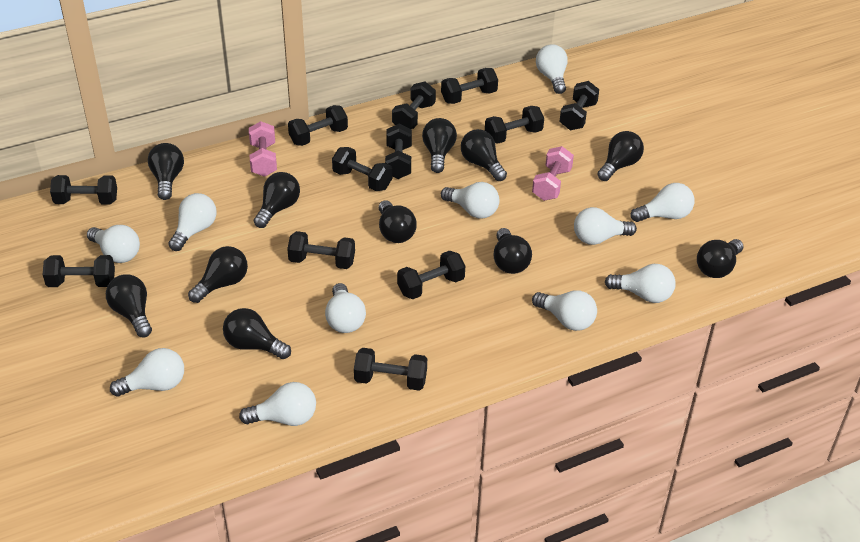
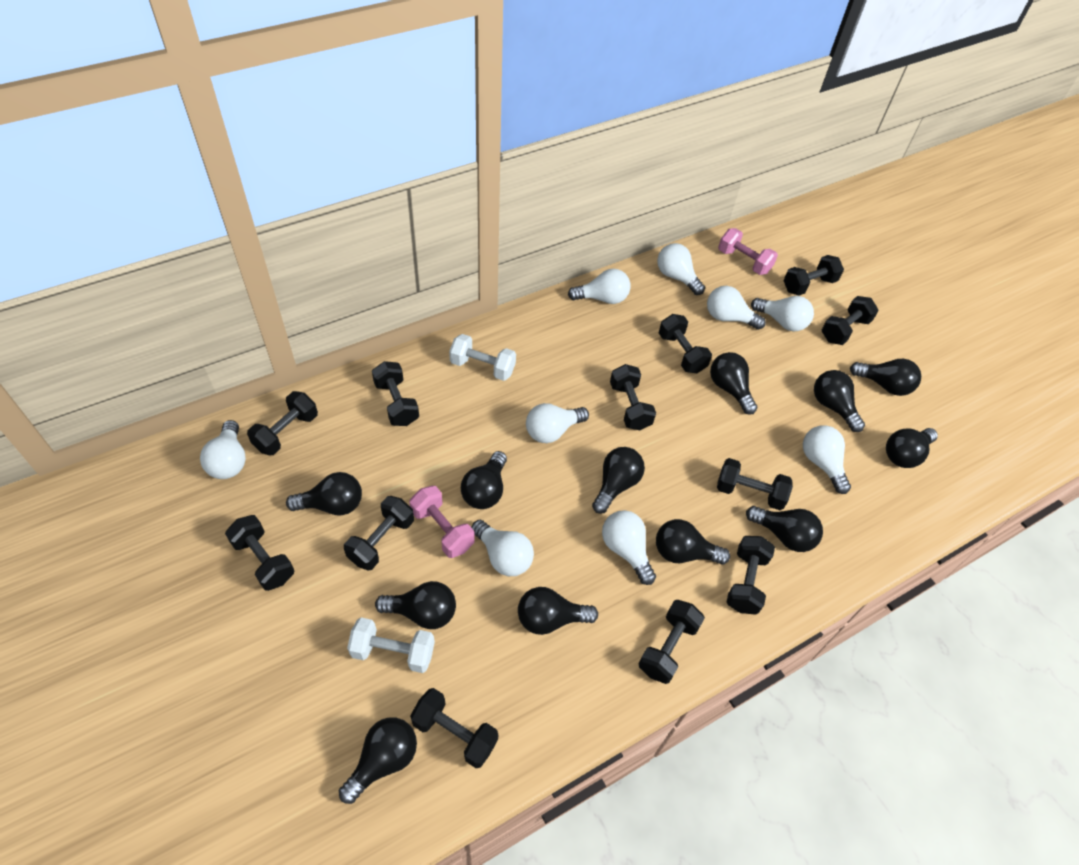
black light bulb: [106,275,152,337] [148,143,184,200] [188,246,248,303] [223,308,291,359] [254,172,300,228] [379,200,417,243] [422,118,457,173] [461,129,507,181] [493,228,532,274] [597,131,644,181] [697,239,744,278] = 11 -> [286,472,362,516] [339,717,417,804] [375,581,456,629] [461,451,507,509] [518,587,598,635] [592,447,645,514] [656,519,730,565] [710,352,758,415] [746,506,823,552] [814,370,865,432] [850,359,921,396] [886,428,938,468] = 12
white dumbbell: none = 0 -> [347,617,435,673] [449,334,516,381] = 2
white light bulb: [87,225,140,263] [110,348,184,397] [168,193,217,251] [239,382,316,426] [325,283,366,333] [441,182,500,219] [532,290,597,331] [536,44,568,94] [574,207,637,245] [605,264,676,303] [630,183,694,222] = 11 -> [200,420,246,479] [471,520,534,576] [526,403,589,443] [568,269,631,304] [602,510,656,585] [657,243,705,295] [707,286,766,330] [751,296,814,331] [803,425,851,494] = 9

